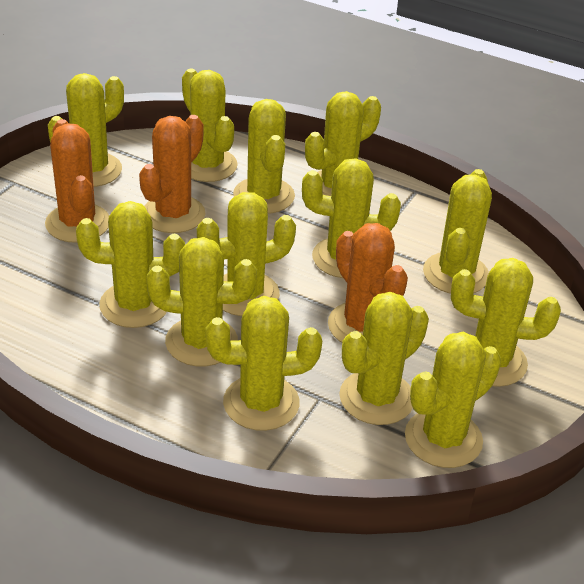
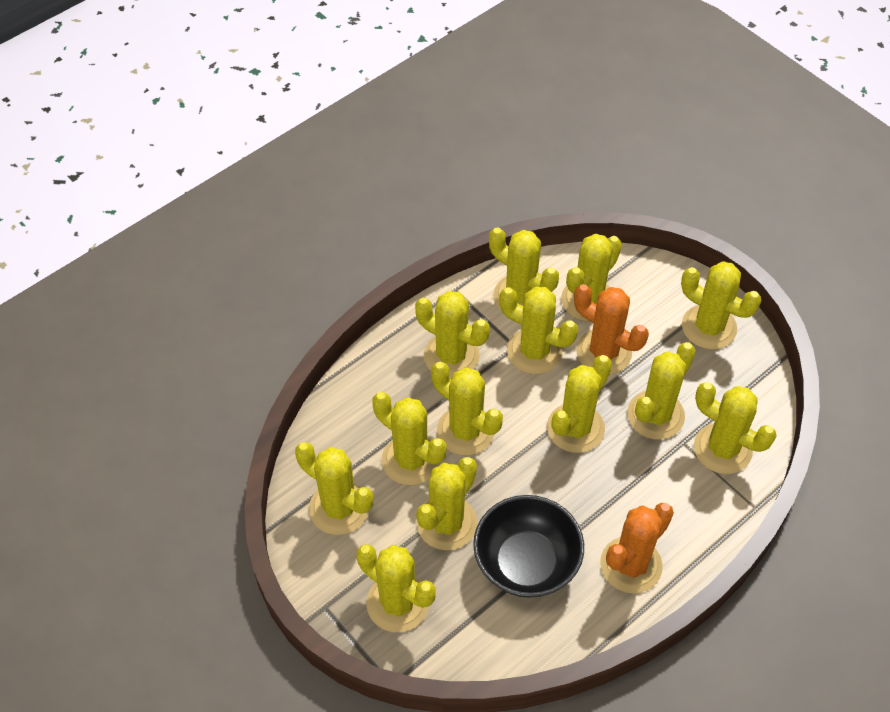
black bowl: none = 0 -> [473,495,584,598] = 1
orange cactus: [45,119,109,243] [139,115,205,233] [328,223,408,343] = 3 -> [574,284,649,375] [600,503,674,593] = 2

